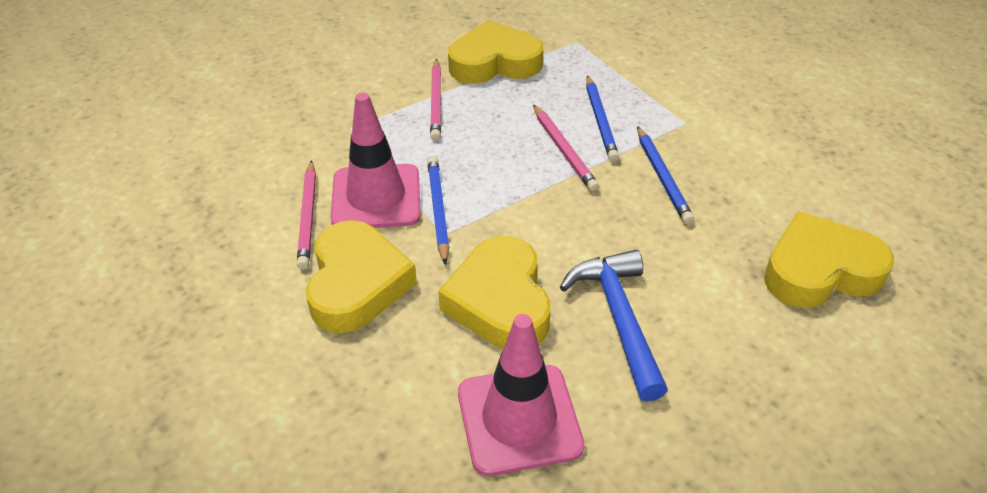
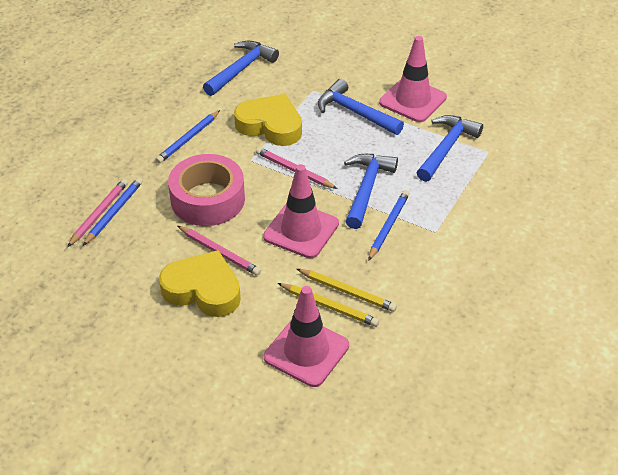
blue hammer: [560,250,668,401] = 1 -> [203,41,279,96] [318,79,404,135] [344,154,398,229] [417,115,483,182] = 4
pink tape: none = 0 -> [168,154,245,226] = 1
pink traffic cone: [331,93,421,228] [458,314,585,476] = 2 -> [263,164,339,258] [264,286,349,387] [379,36,447,122] = 3
yellow heart: [306,220,417,333] [438,236,551,349] [448,20,543,84] [764,211,894,308] = 4 -> [159,250,241,317] [234,94,302,146] = 2
yellow pencil: none = 0 -> [278,283,379,327] [297,269,397,312] = 2

